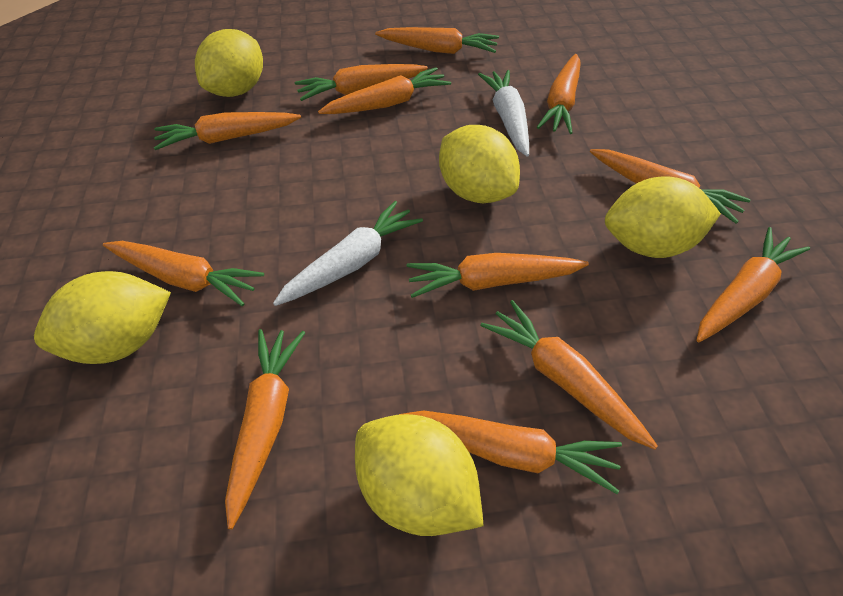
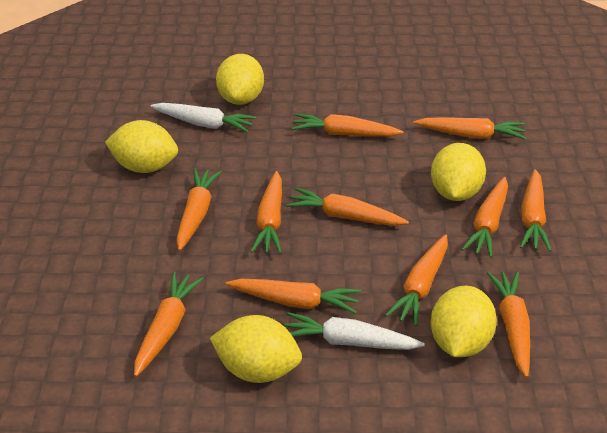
orange carrot: [103,241,264,306] [154,112,301,150] [225,329,305,529] [295,64,428,101] [318,67,451,114] [375,27,499,54] [399,410,622,494] [406,253,589,298] [480,300,658,449] [537,54,581,134] [590,149,750,224] [696,227,810,342] = 12 -> [134,272,204,377] [176,168,222,251] [226,279,361,314] [250,171,282,254] [286,188,409,226] [292,114,403,136] [385,234,448,326] [413,117,526,139] [461,177,508,258] [487,271,530,378] [520,169,552,252] = 11

